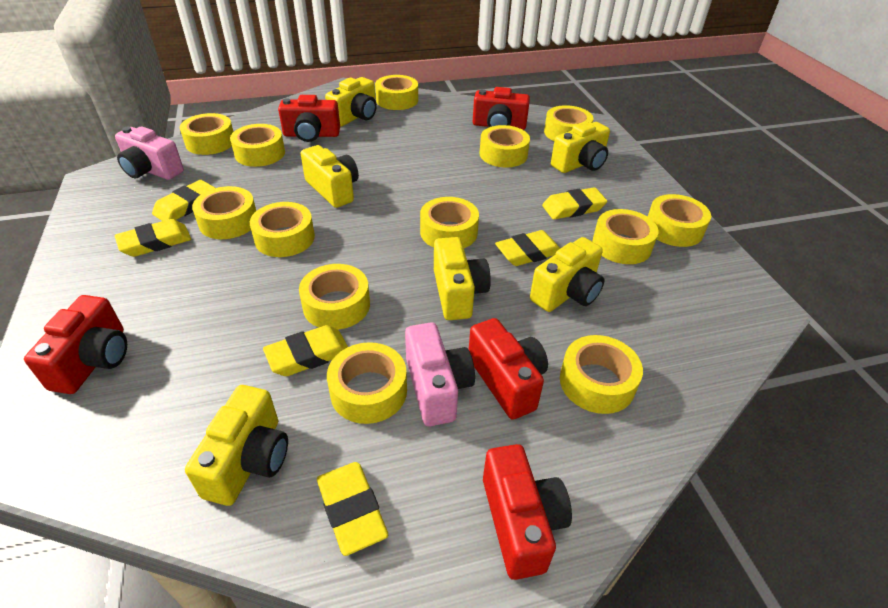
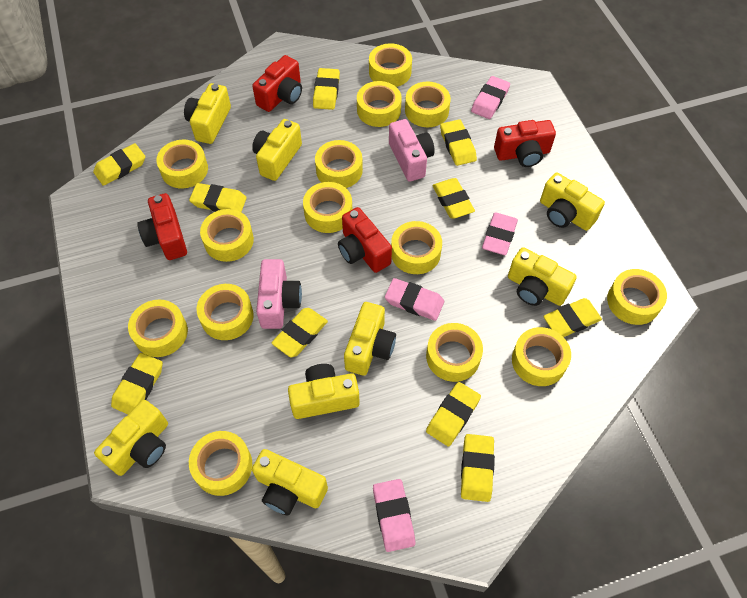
pink eraser: none = 0 -> [373,479,415,552] [385,278,444,321] [471,76,510,119] [482,213,518,255] = 4
red camera: [24,295,127,394] [278,95,340,142] [469,318,548,420] [473,87,530,130] [483,444,572,580] = 5 -> [137,193,187,260] [252,55,302,112] [338,207,392,273] [494,120,556,167] = 4
yellow camera: [185,385,288,506] [301,145,359,208] [325,77,377,126] [434,237,491,320] [530,237,604,312] [551,122,610,173] = 6 -> [94,400,168,476] [184,83,231,144] [252,119,302,181] [252,449,328,515] [288,364,360,419] [344,302,396,376] [508,247,577,306] [540,173,605,231] = 8
yellow eraser: [114,219,191,257] [152,180,215,221] [263,325,348,376] [317,462,388,556] [495,230,561,266] [542,187,607,220] = 6 -> [93,143,145,186] [111,353,163,414] [189,183,247,212] [271,308,328,357] [313,68,340,110] [426,382,481,446] [432,178,475,219] [440,119,477,166] [461,434,495,502] [543,298,602,337] = 10
yellow tape: [180,113,233,155] [192,186,256,239] [230,124,285,167] [250,202,315,257] [299,264,370,330] [327,342,407,424] [375,75,418,110] [420,197,479,248] [480,125,530,167] [544,105,593,141] [560,335,643,414] [592,209,658,264] [648,194,711,247] = 13 -> [128,300,188,357] [156,140,208,188] [189,431,252,496] [197,284,254,340] [200,209,254,262] [303,182,352,233] [315,140,363,188] [357,81,402,127] [369,43,412,87] [391,221,442,274] [405,82,451,127] [426,323,483,382] [512,327,571,386] [607,269,667,325] = 14

